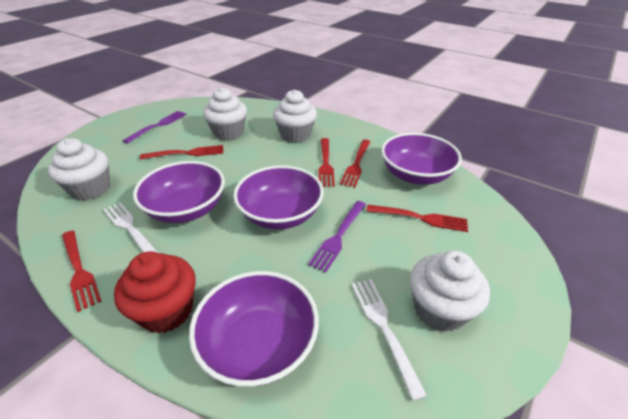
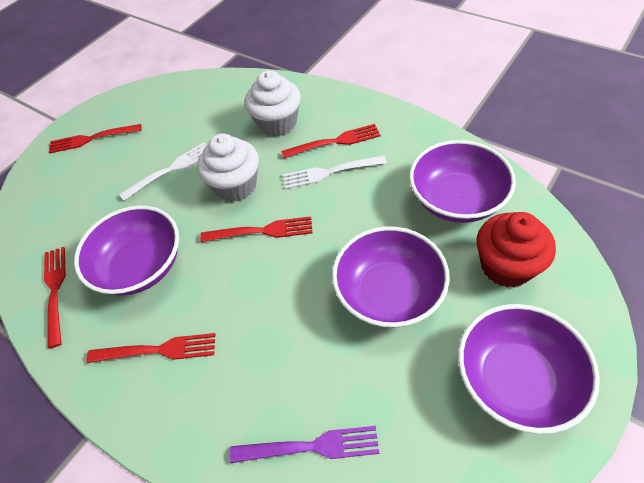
purple fork: [123,111,187,144] [308,201,366,273] = 2 -> [230,426,379,463] = 1
white cupcake: [48,138,110,201] [203,87,247,140] [273,89,317,143] [410,251,490,332] = 4 -> [197,134,259,202] [245,70,301,137] = 2

